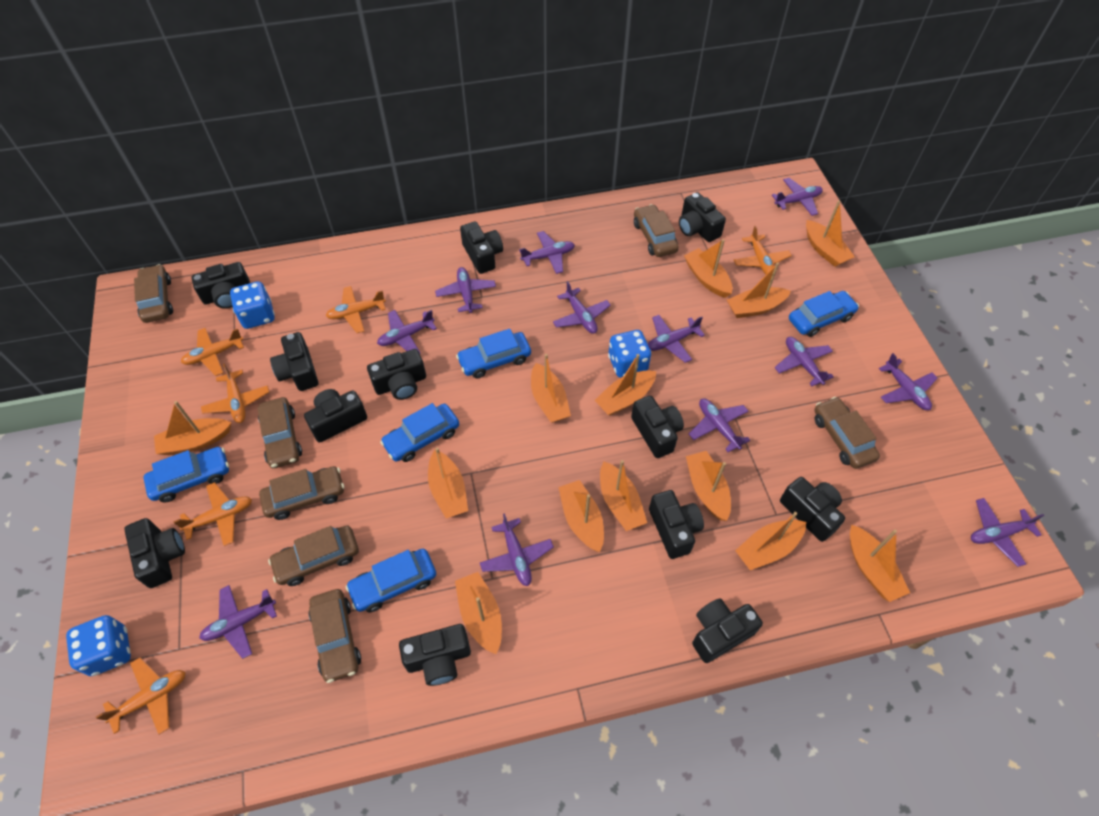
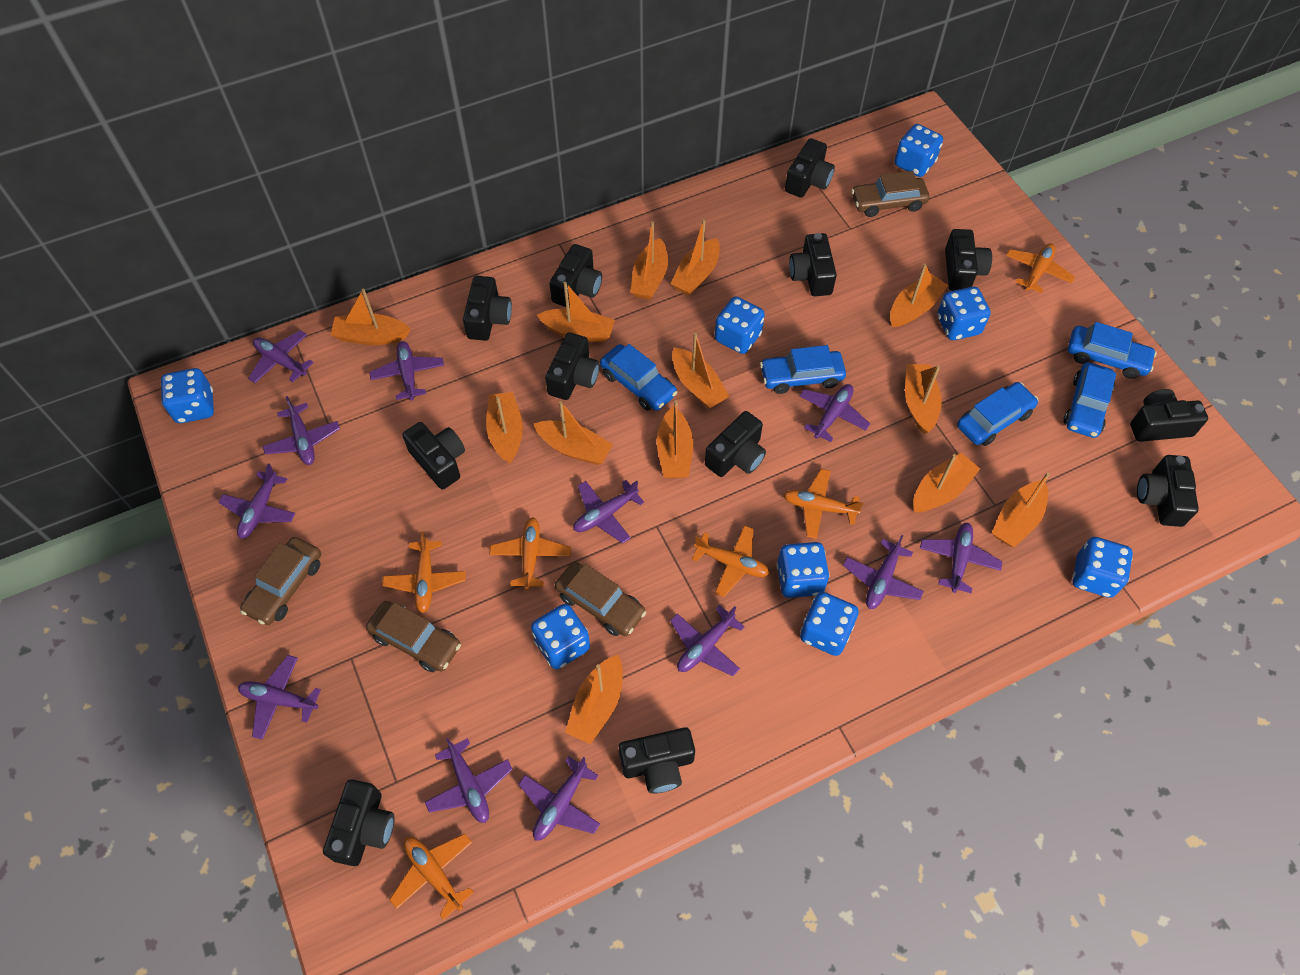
blue dice: [66,615,131,676] [230,281,275,329] [608,330,651,378] = 3 -> [161,368,214,423] [531,604,590,669] [715,297,765,354] [777,542,829,598] [800,592,859,656] [894,124,943,177] [937,287,991,340] [1072,537,1133,598] = 8
brown car: [134,264,173,323] [257,397,302,468] [259,466,344,520] [268,525,359,586] [309,589,361,683] [634,204,679,257] [814,397,880,469] = 7 -> [240,537,321,625] [366,601,461,672] [555,562,646,636] [851,171,929,217] = 4

